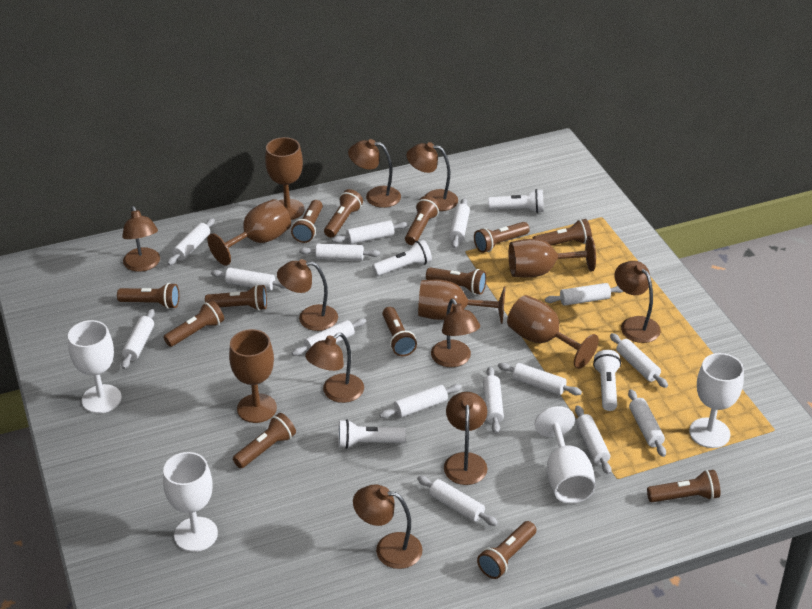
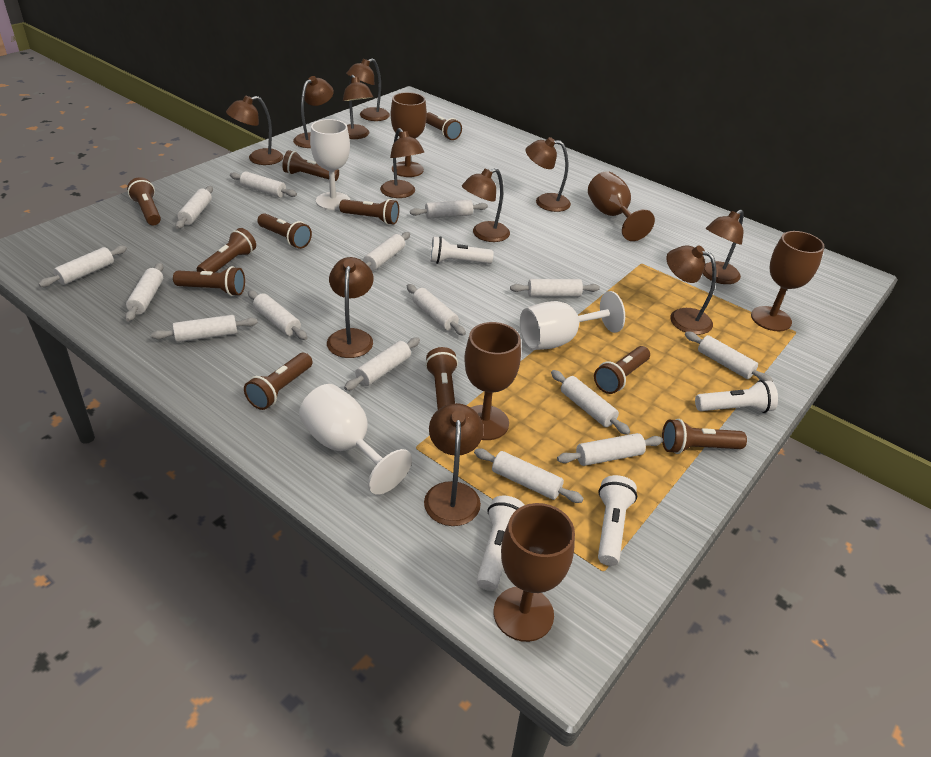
brown flashlight: [117,283,180,309] [163,300,224,347] [205,285,267,311] [233,413,296,468] [291,200,323,243] [324,189,363,238] [382,307,417,356] [405,196,440,245] [426,267,487,295] [474,222,530,253] [477,521,536,579] [533,219,592,246] [647,470,720,502] = 13 -> [127,177,161,225] [173,266,245,296] [197,228,256,272] [244,353,312,410] [257,213,312,249] [282,150,339,181] [339,199,399,225] [425,347,458,409] [426,112,462,140] [594,346,650,394] [662,419,747,454] = 11
brown goblet: [207,199,291,266] [229,329,277,423] [265,137,304,220] [418,280,506,324] [507,295,599,369] [509,236,596,278] = 6 -> [391,92,427,177] [464,322,521,440] [494,503,575,642] [588,171,655,241] [751,231,825,331] = 5
brown lamp: [122,206,160,272] [277,259,338,331] [305,333,364,403] [348,139,401,208] [353,485,423,569] [407,142,458,211] [431,299,480,367] [444,392,487,485] [614,261,661,343] = 9 -> [226,96,283,165] [293,76,334,148] [327,257,374,358] [343,75,373,139] [346,58,390,121] [380,128,424,198] [424,403,484,526] [462,168,510,242] [525,137,571,212] [666,246,716,335] [703,210,743,284] = 11
white goblet: [68,320,122,413] [163,452,218,552] [535,406,596,504] [689,353,744,448] = 4 -> [299,384,412,495] [310,119,350,210] [520,291,625,350] = 3

